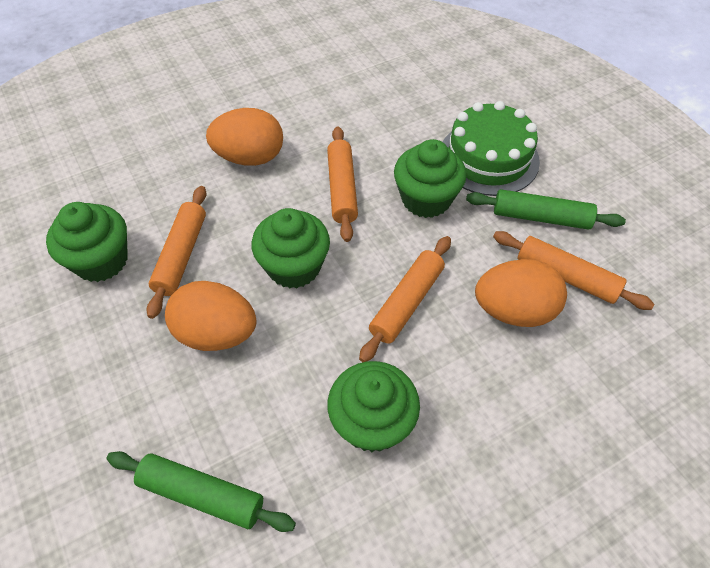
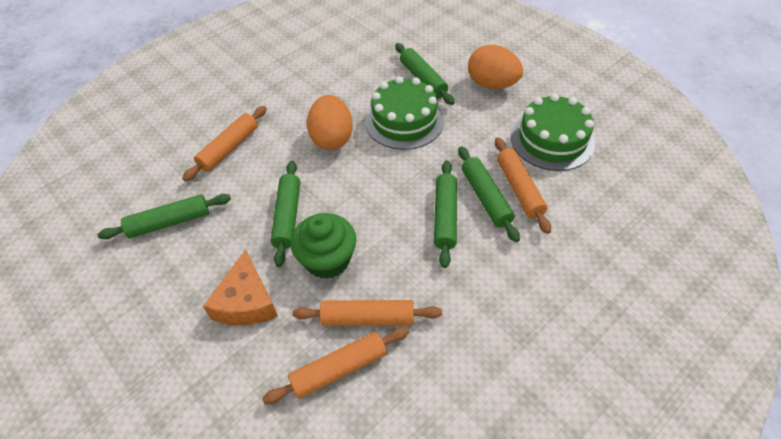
green cake: [443,101,540,196] = 1 -> [365,76,444,150] [511,94,595,171] = 2
green cupcake: [46,202,128,282] [251,208,330,289] [327,361,420,452] [394,139,466,218] = 4 -> [291,213,356,279] = 1
green rolling pin: [107,451,296,532] [466,189,626,230] = 2 -> [97,194,231,239] [270,161,300,267] [395,43,455,105] [434,160,457,268] [458,146,520,242] = 5
orange cheese: none = 0 -> [203,249,278,326] = 1
orange egg: [165,281,257,351] [206,108,283,166] [475,259,567,327] = 3 -> [307,95,353,150] [468,45,523,89] = 2

